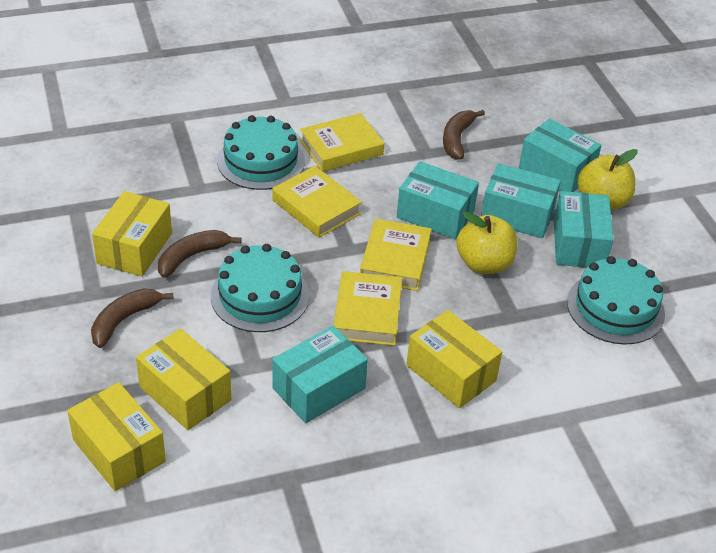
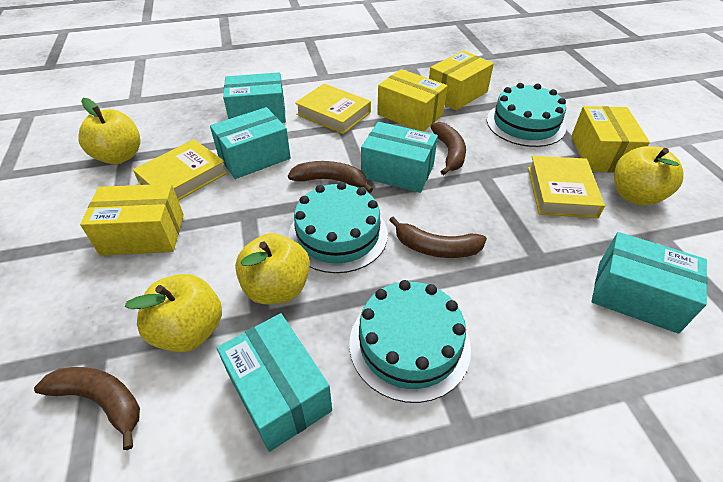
brown banana: [91,288,174,348] [158,230,242,278] [443,110,485,160] = 3 -> [34,367,140,450] [288,161,373,193] [389,216,487,258] [430,122,466,175] = 4
yellow apple: [456,211,518,274] [577,149,638,210] = 2 -> [78,98,140,164] [125,274,222,352] [235,233,310,304] [614,146,684,206] = 4
yellow book: [272,166,362,238] [300,113,384,171] [334,271,402,346] [360,219,432,291] = 4 -> [133,139,227,201] [295,84,371,134] [528,156,605,218] = 3

